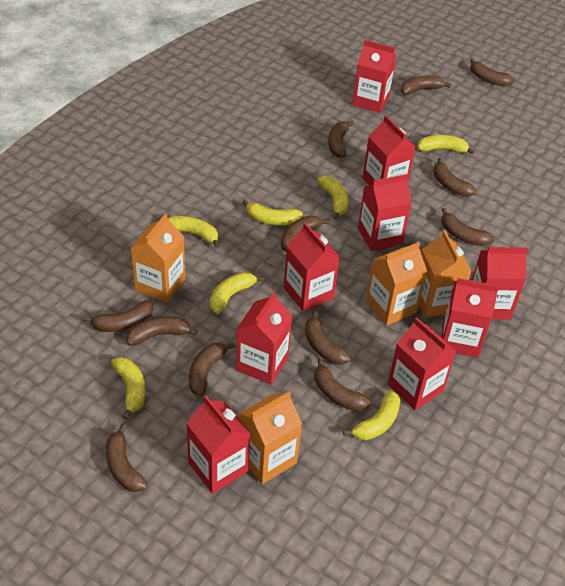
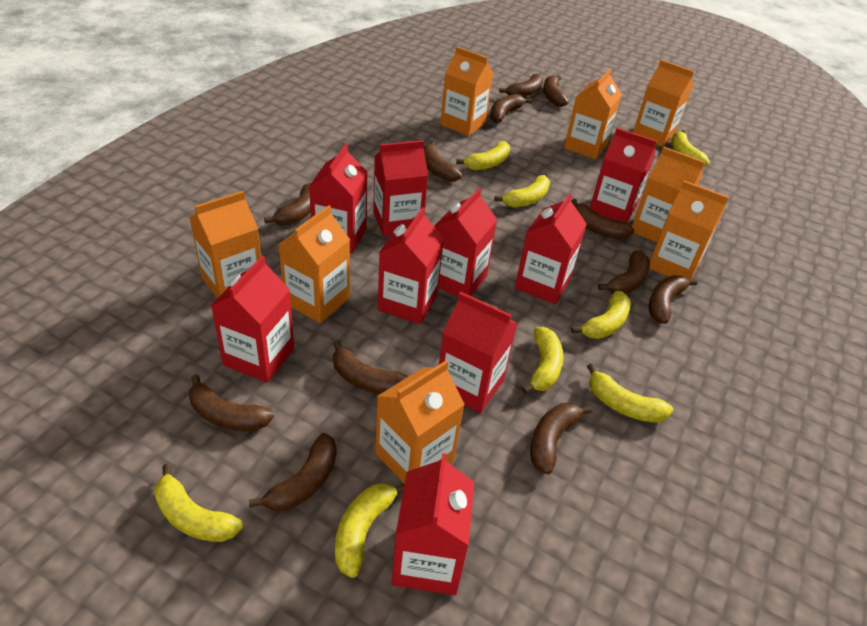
orange carton: [131,213,185,303] [239,391,302,484] [366,242,427,326] [419,230,472,318] = 4 -> [190,191,261,299] [278,205,350,323] [375,361,465,484] [440,47,493,136] [564,69,622,159] [632,147,705,243] [633,60,694,147] [649,180,729,280] = 8
yellow banana: [111,357,146,419] [167,216,220,248] [210,272,264,314] [242,199,303,225] [317,176,349,220] [343,390,400,440] [417,135,475,155] = 7 -> [154,464,243,542] [335,483,405,578] [456,141,510,171] [494,175,550,208] [522,327,563,394] [571,291,630,339] [587,364,673,423] [671,130,710,167] = 8

